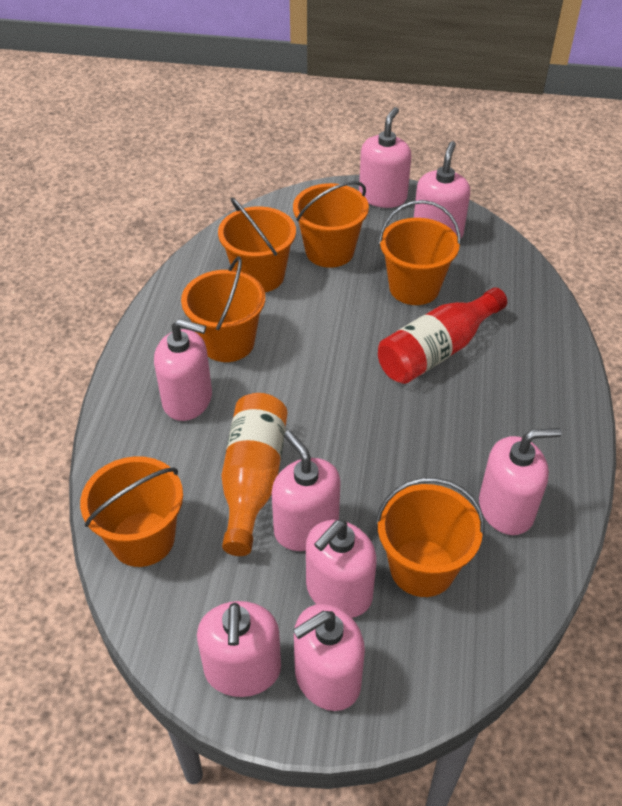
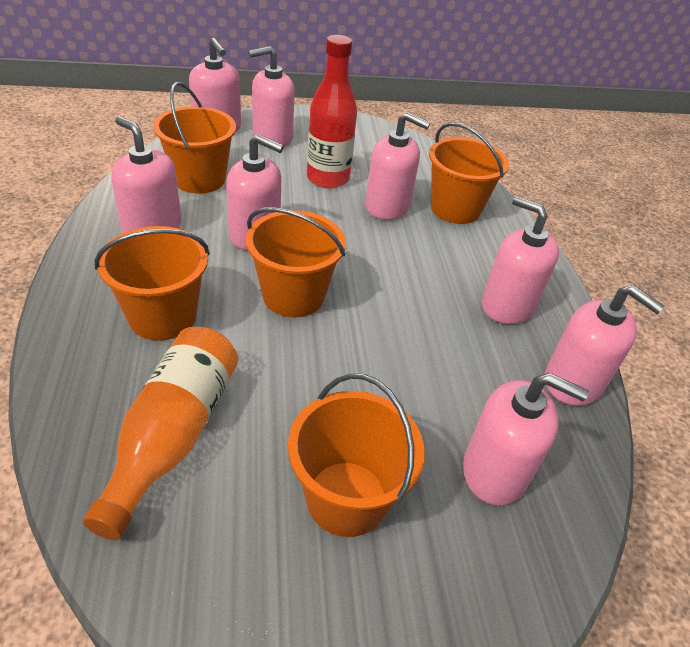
orange bucket: [80,456,183,567] [181,256,265,362] [218,198,296,292] [293,181,369,268] [376,478,485,597] [378,200,461,305] = 6 -> [94,226,210,341] [153,82,236,194] [246,208,346,318] [288,373,425,537] [429,122,509,224] = 5

